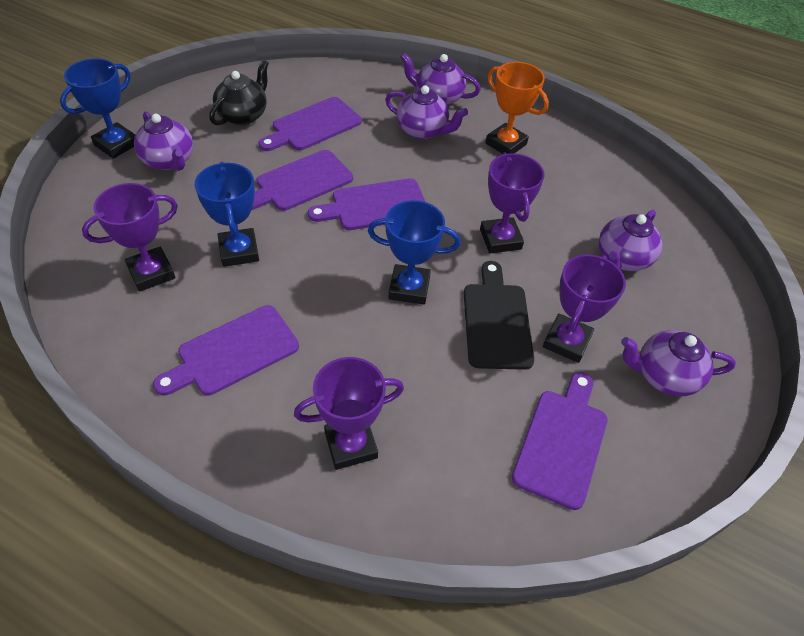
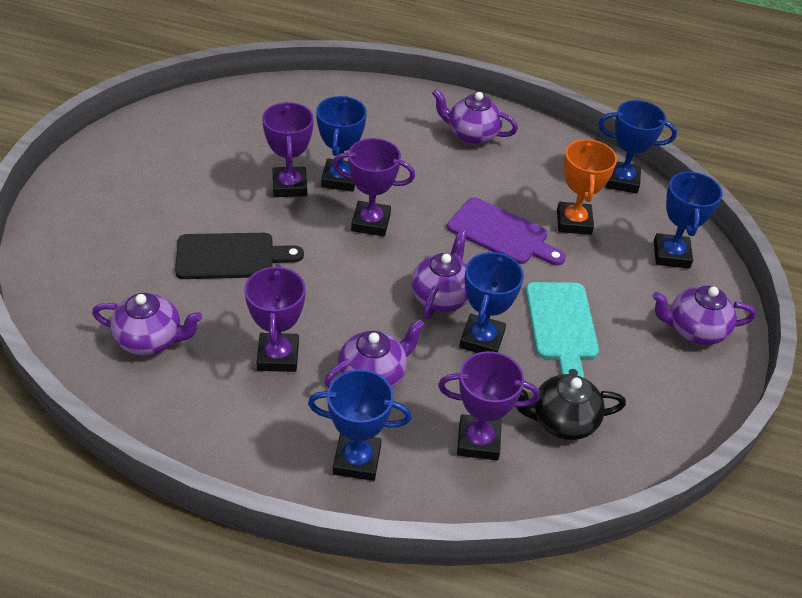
blue trophy: [60,58,135,159] [195,162,259,267] [368,200,461,305] = 3 -> [308,369,412,481] [316,96,367,192] [459,252,524,353] [598,100,677,194] [654,171,723,269] = 5
purple cutting board: [153,305,299,396] [252,150,353,211] [258,97,362,151] [308,178,425,230] [512,372,608,510] = 5 -> [447,197,566,266] = 1
turquoise cutting board: none = 0 -> [526,282,599,378] = 1

